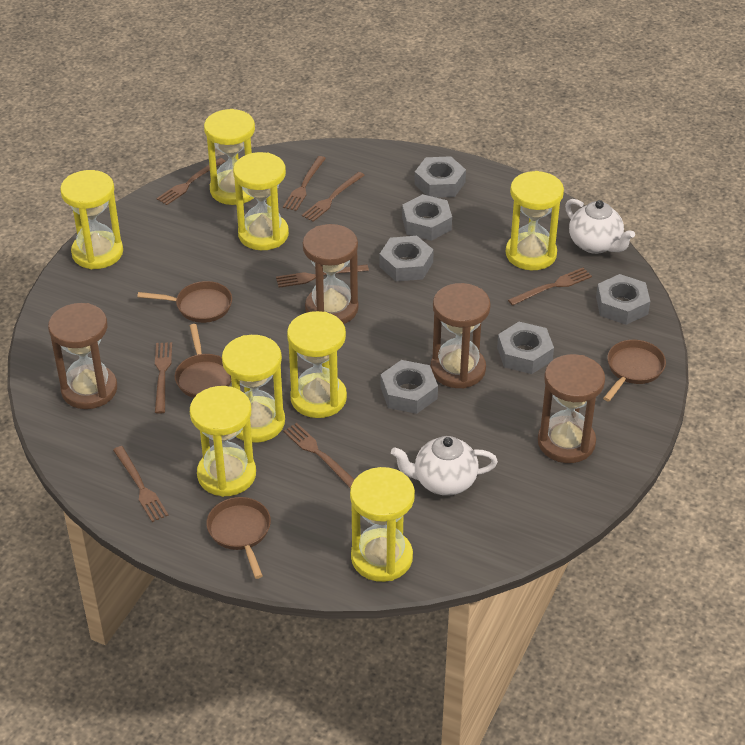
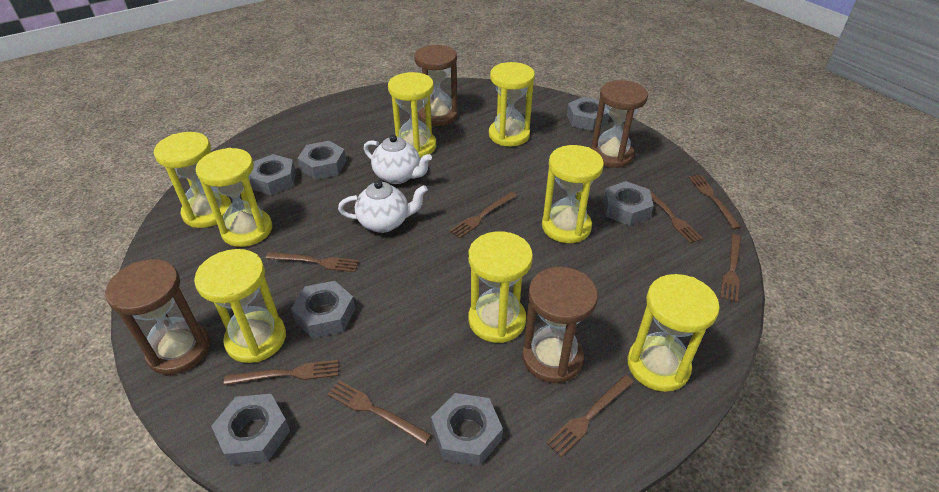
brown pan: [137,281,232,323] [175,324,231,398] [206,497,271,579] [603,340,666,402] = 4 -> none = 0
grey nut: [379,236,434,281] [381,360,438,414] [402,194,452,241] [414,156,466,198] [497,322,554,374] [596,274,650,325] = 6 -> [211,394,290,465] [250,154,296,195] [291,281,355,338] [297,141,346,180] [431,393,503,466] [567,97,609,131] [603,181,654,226] = 7

